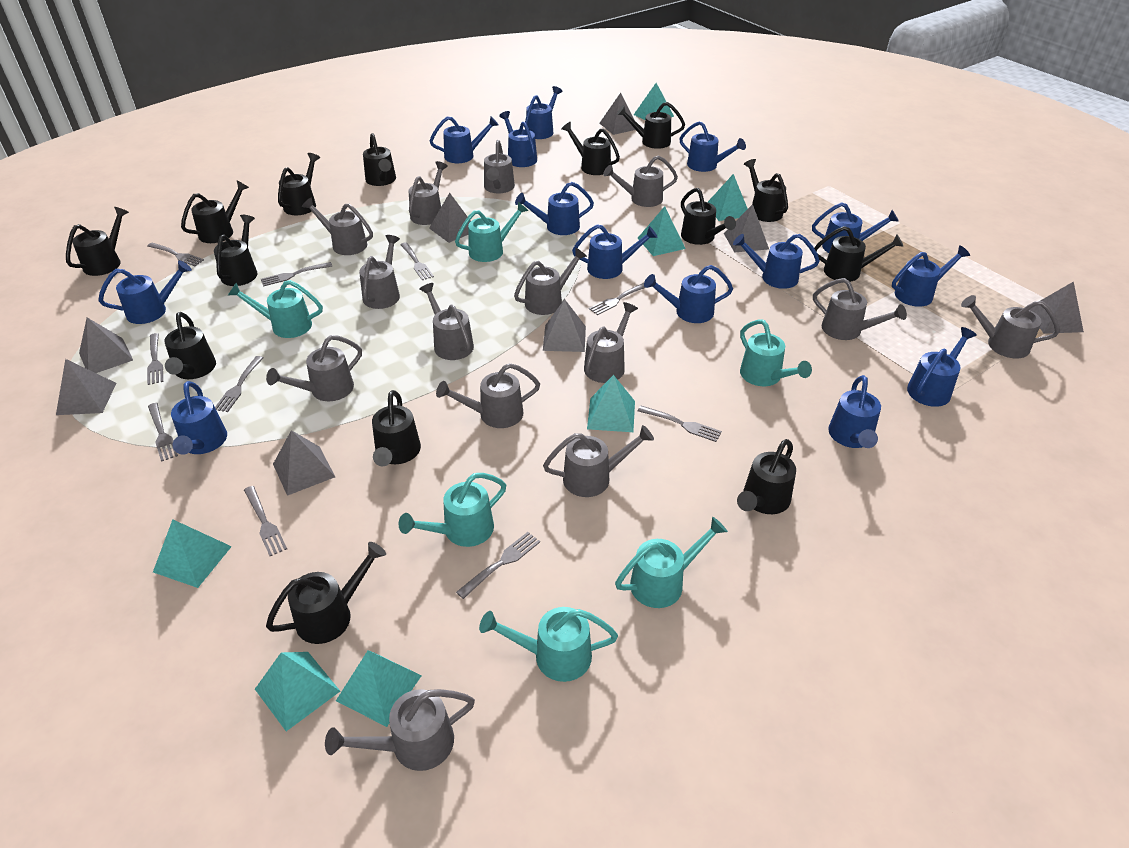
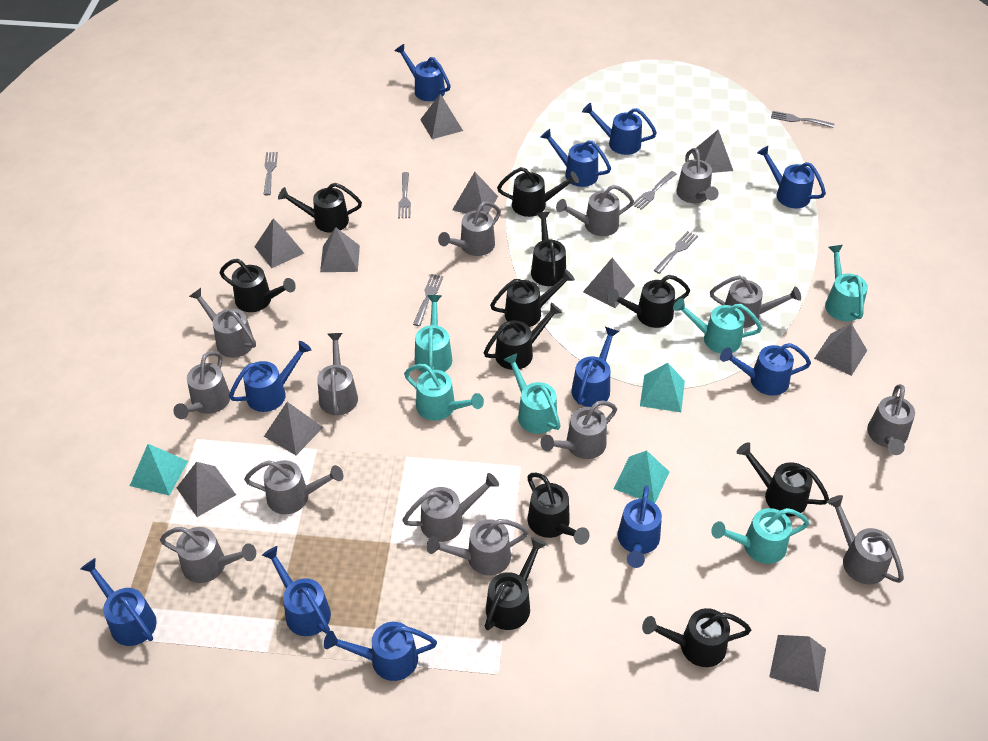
black watering can: [66,207,129,276] [164,312,216,379] [181,181,249,243] [214,215,258,286] [266,542,386,644] [278,153,320,215] [363,133,396,186] [372,390,421,466] [561,122,620,175] [617,102,685,149] [681,188,736,245] [737,439,796,514] [744,159,788,222] [814,226,904,282] = 14 -> [219,259,296,312] [278,183,362,233] [484,303,562,370] [485,537,547,630] [490,269,575,327] [497,167,579,217] [527,473,590,545] [531,212,566,286] [607,275,690,328] [642,608,751,667] [737,442,829,516] = 11
blue watering can: [98,260,192,324] [171,381,227,455] [430,116,499,163] [499,111,537,167] [515,182,594,235] [525,86,563,139] [572,224,658,279] [644,265,733,323] [679,121,746,172] [733,234,820,289] [812,202,899,253] [828,375,881,448] [892,245,970,307] [907,327,977,407] = 14 -> [80,558,157,646] [229,341,312,412] [262,546,331,636] [324,622,437,681] [395,44,451,101] [540,129,611,187] [571,327,620,407] [582,103,657,155] [618,485,662,568] [720,343,811,396] [757,146,826,208] = 11
grey fork: [147,243,204,266] [147,333,163,385] [148,403,178,462] [215,356,263,412] [244,486,287,556] [261,262,332,286] [400,242,434,280] [456,532,540,599] [589,283,645,315] [638,406,722,442] = 10 -> [264,152,278,196] [398,172,411,218] [413,274,443,326] [633,171,677,210] [654,231,698,274] [771,111,834,128] = 6
grey pyramid: [56,359,116,415] [79,317,133,373] [273,430,335,496] [429,193,471,243] [543,299,586,352] [600,93,635,135] [724,204,769,253] [1030,281,1084,334] = 8 -> [177,462,236,517] [254,219,304,268] [264,402,323,455] [320,227,360,272] [420,94,463,139] [452,172,498,214] [583,258,635,308] [692,130,733,173] [769,635,826,692] [814,323,867,376] = 10
turquoise pyramid: [153,519,232,588] [255,652,340,731] [336,650,422,727] [587,375,635,432] [634,83,674,120] [638,206,686,256] [708,174,748,221] = 7 -> [130,444,188,496] [614,450,669,503] [640,363,685,412] = 3

